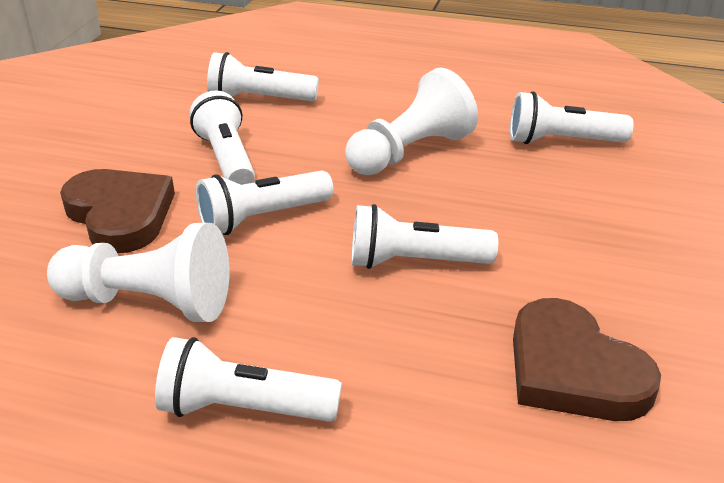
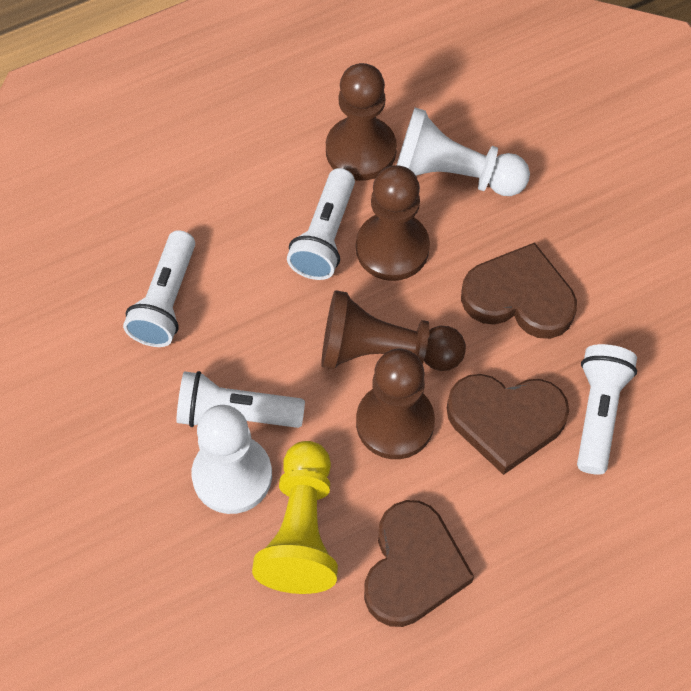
brown heart: [60,169,175,253] [513,298,661,421] = 2 -> [364,500,474,627] [447,374,569,475] [461,242,577,339] = 3
brown pawn: none = 0 -> [321,290,466,371] [326,63,397,181] [356,165,430,281] [356,349,435,459] = 4
white flashlight: [155,337,342,422] [190,90,255,185] [196,170,333,235] [207,52,319,101] [351,204,498,269] [510,91,634,144] = 6 -> [123,230,195,347] [176,371,305,428] [287,168,355,280] [577,344,637,475] = 4
yellow pawn: none = 0 -> [252,441,338,594] = 1

